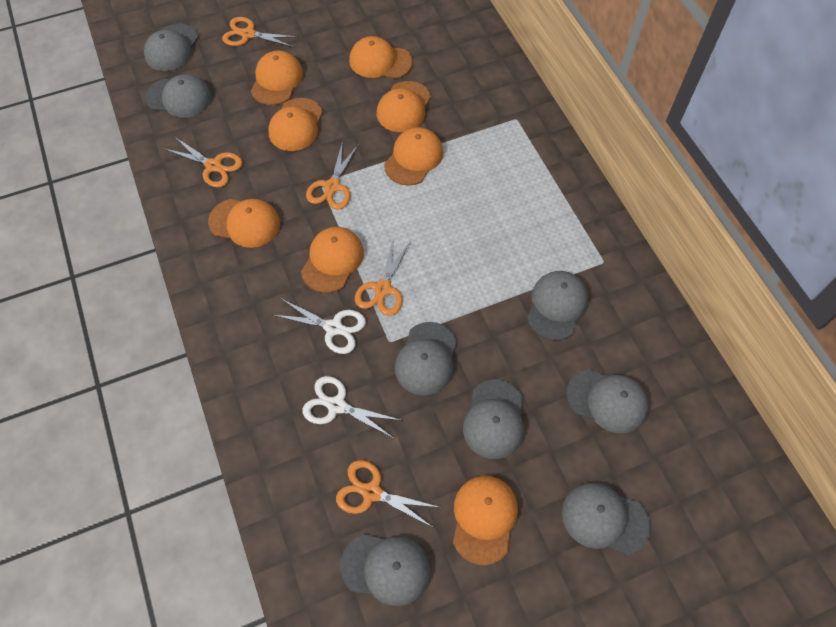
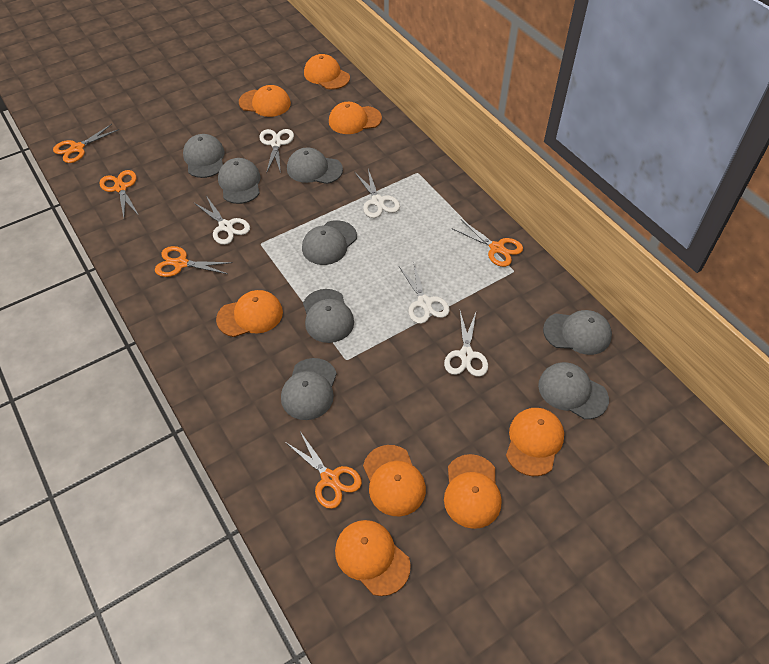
white scissors: [273,299,366,354] [303,376,400,438] = 2 -> [193,196,250,245] [259,129,294,174] [355,169,400,218] [399,264,450,324] [444,311,488,377] = 5

